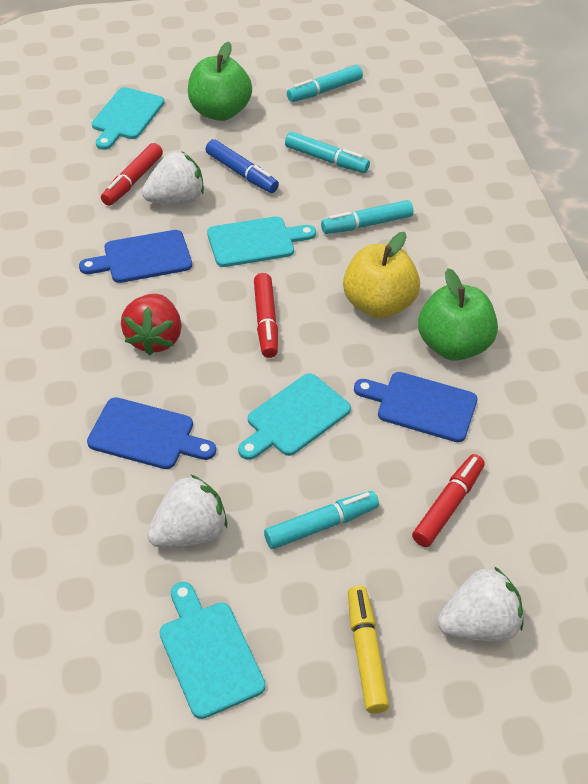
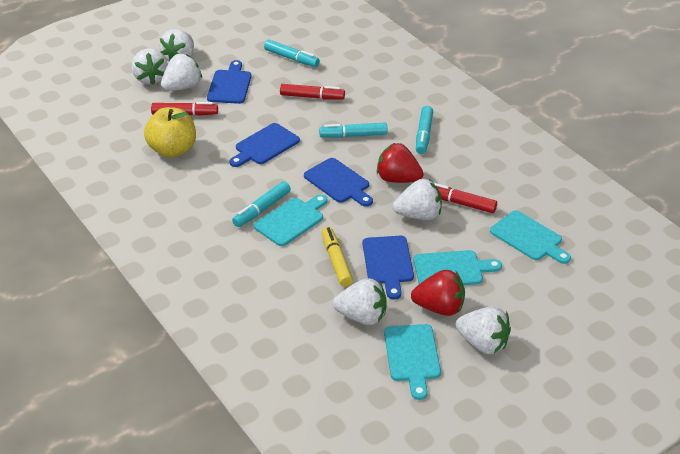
blue cutting board: [79,230,192,283] [87,397,216,469] [354,372,477,442] = 3 -> [207,60,252,104] [229,123,300,167] [304,158,373,207] [363,236,414,300] = 4
blue marker: [205,139,279,193] = 1 -> none = 0
green apple: [188,42,252,121] [418,268,498,361] = 2 -> none = 0
red strawberry: [121,294,182,355] = 1 -> [377,143,424,183] [411,270,465,316] = 2
white strawberry: [142,151,204,204] [147,475,227,548] [438,566,523,641] = 3 -> [132,49,168,85] [159,29,194,62] [161,54,202,91] [333,278,387,325] [393,179,442,220] [455,306,511,354] = 6

